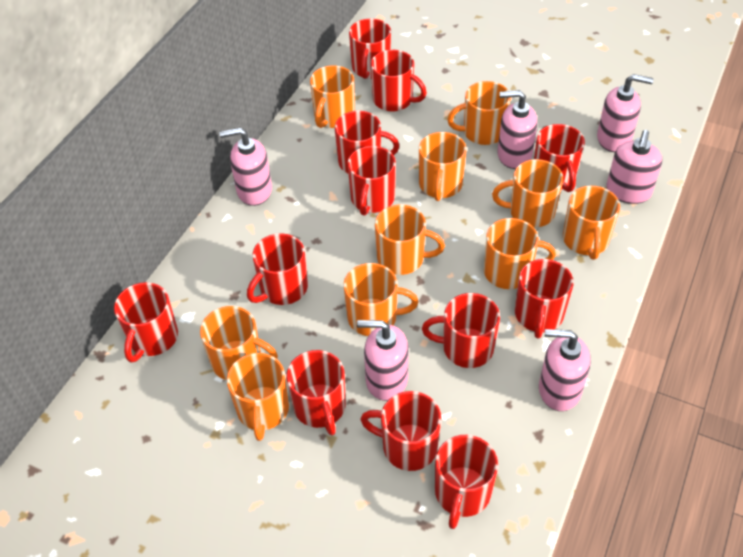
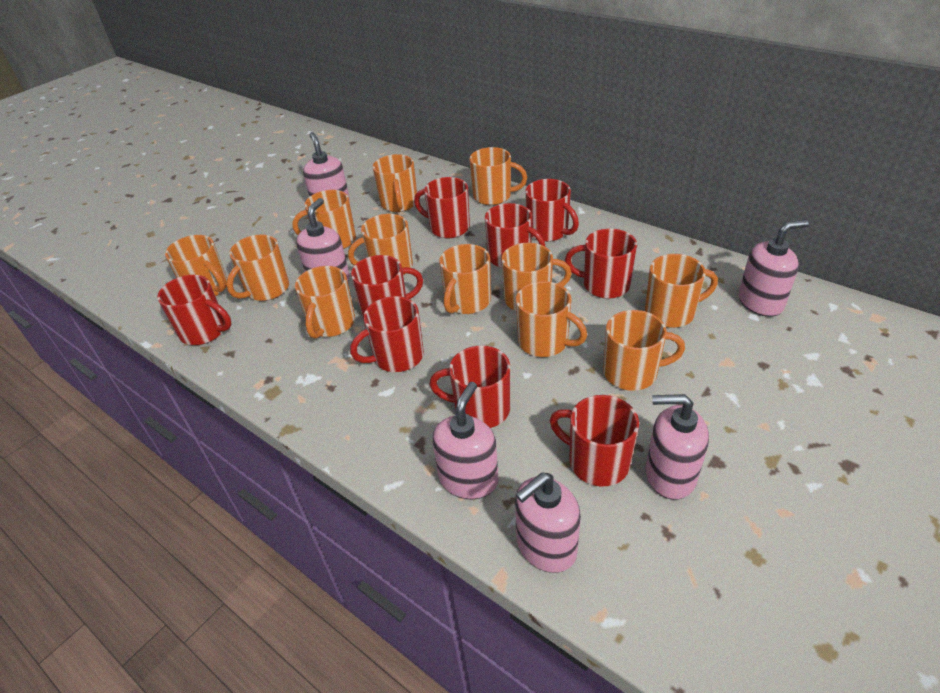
orange mug: [200,306,278,380] [227,353,289,441] [310,65,355,128] [344,263,418,336] [375,205,445,275] [419,132,467,201] [447,81,511,145] [484,218,556,289] [492,159,563,227] [563,186,620,260] = 10 -> [165,235,227,296] [227,235,289,301] [292,190,356,249] [295,266,355,339] [348,214,413,275] [373,154,417,212] [439,244,491,314] [469,147,527,205] [502,243,572,311] [516,281,587,357] [603,310,685,391] [645,254,718,328] = 12
red mug: [114,282,178,362] [247,233,308,305] [286,350,346,435] [335,111,399,173] [347,146,396,216] [349,19,391,79] [360,391,441,471] [371,50,427,112] [422,293,500,368] [435,435,498,529] [515,259,574,339] [534,124,585,192] = 12 -> [157,275,232,345] [350,296,424,372] [351,255,423,317] [414,177,470,238] [429,346,510,428] [485,203,546,268] [525,179,579,242] [550,395,639,486] [565,229,637,299] = 9

